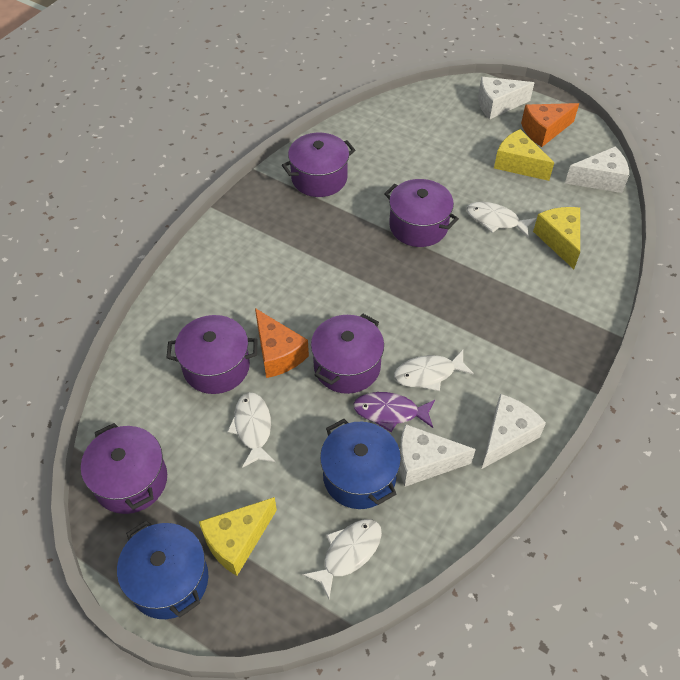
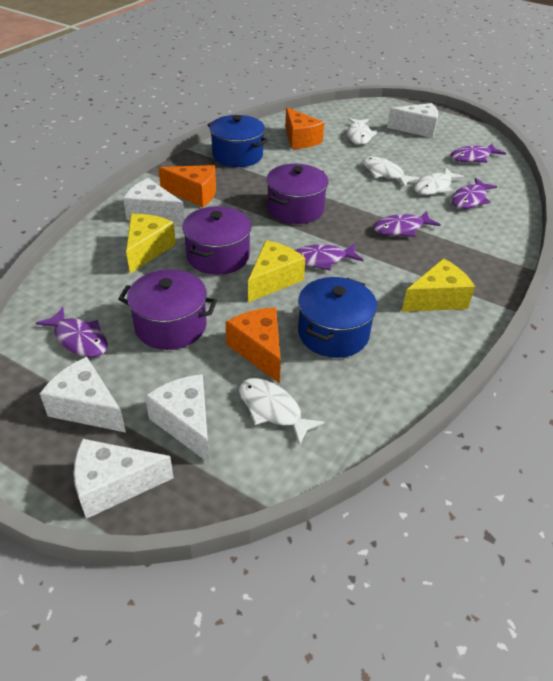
orange cheese: [255,308,309,378] [521,103,579,147] = 2 -> [158,165,216,207] [226,307,281,384] [285,107,324,149] = 3
purple fish: [353,392,435,432] = 1 -> [36,307,108,357] [295,243,364,270] [373,211,441,237] [450,143,506,163] [452,178,497,209] = 5
purple pot: [81,423,167,514] [167,315,258,394] [282,133,355,197] [311,314,384,394] [384,179,459,247] = 5 -> [118,269,217,350] [182,206,252,275] [266,164,329,224] = 3
white cheese: [399,424,476,487] [478,77,534,119] [482,394,546,469] [565,147,629,193] = 4 -> [40,357,126,433] [74,439,174,519] [123,178,185,224] [145,374,209,463] [387,103,438,138] = 5

